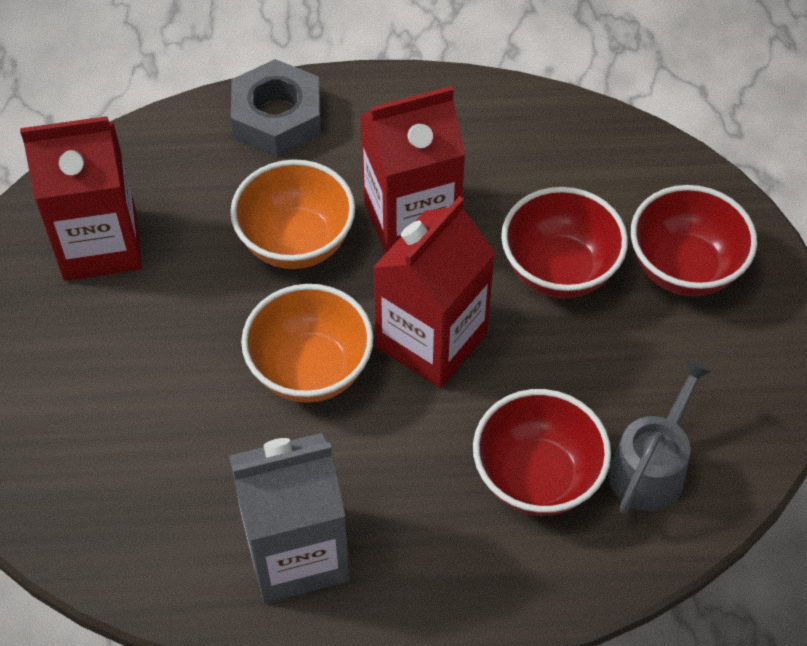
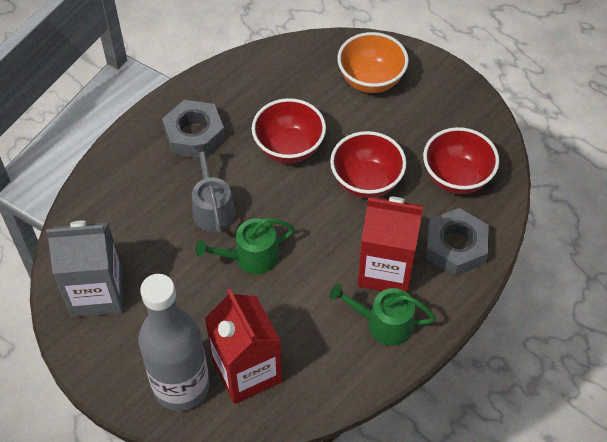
green watering can: none = 0 -> [195,218,295,274] [330,284,436,346] = 2
grey bottle: none = 0 -> [138,274,209,411] = 1
grey nut: [231,59,321,156] = 1 -> [162,100,225,158] [426,208,488,276] = 2
orange bowl: [230,159,355,269] [241,284,374,403] = 2 -> [337,32,409,93] = 1
red carton: [20,116,142,281] [360,86,466,254] [373,196,495,388] = 3 -> [205,289,282,404] [358,196,423,293] = 2

